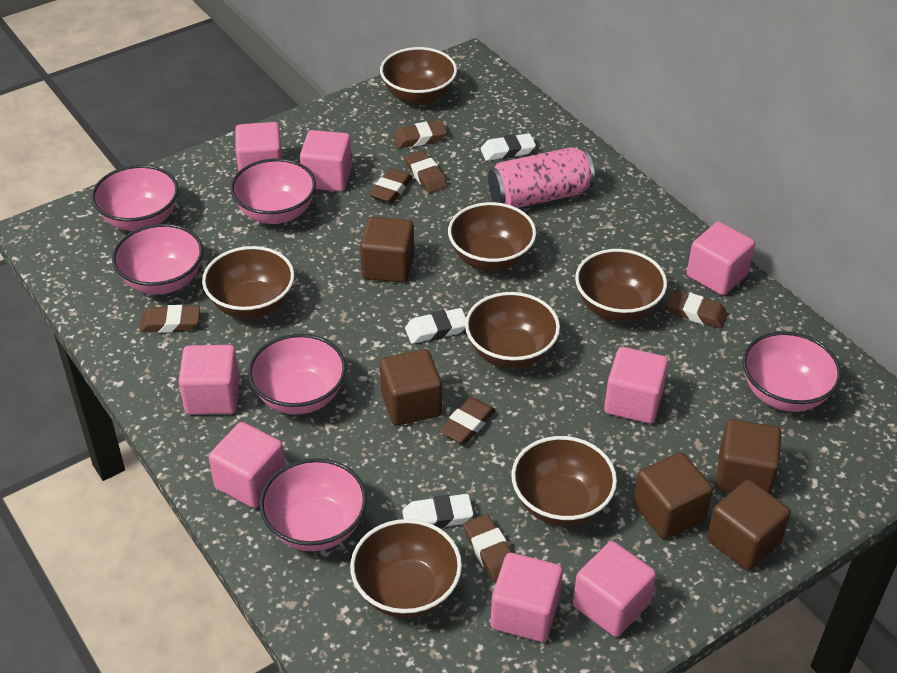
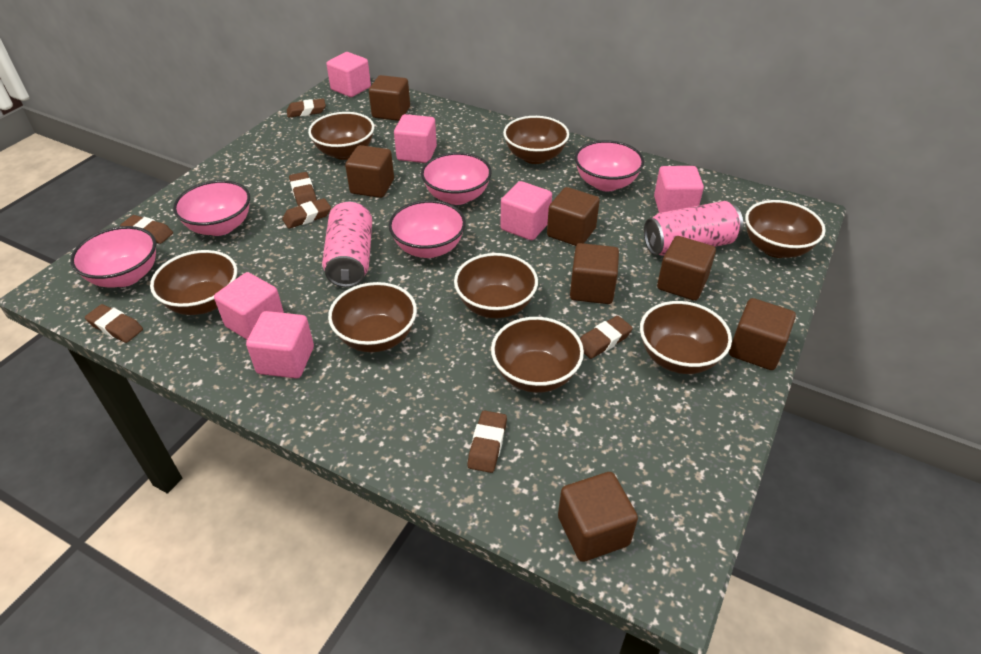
brown bowl: [202,246,294,319] [350,519,462,618] [380,47,457,105] [448,202,536,271] [465,292,560,369] [511,436,617,526] [575,249,667,322] = 7 -> [150,250,237,315] [308,112,374,160] [328,282,417,352] [454,253,538,318] [491,317,584,393] [503,116,569,164] [640,301,732,374] [745,200,826,258] = 8
brown cube: [360,217,414,283] [380,349,442,426] [633,452,713,539] [707,479,791,571] [716,419,781,494] = 5 -> [345,145,394,198] [369,75,410,121] [547,187,600,246] [558,472,638,562] [570,243,619,304] [657,236,716,301] [729,298,796,370] = 7
pink bowl: [91,165,179,231] [112,224,203,295] [230,158,316,224] [248,334,346,415] [260,458,367,551] [743,332,842,412] = 6 -> [70,226,156,288] [173,180,250,236] [389,200,466,258] [421,152,492,205] [575,140,644,191] = 5
pink can: [488,147,595,208] = 1 -> [322,201,372,287] [644,201,743,256] = 2
pink cube: [179,345,240,415] [209,422,285,508] [235,122,282,172] [300,130,352,192] [490,553,563,642] [573,541,656,637] [604,347,669,424] [687,222,755,295] = 8 -> [214,272,284,340] [246,311,314,378] [326,52,371,97] [394,114,437,163] [500,181,552,240] [654,166,704,213] = 6
white eraser: [402,494,474,529] [405,308,466,344] [480,133,536,161] = 3 -> none = 0

